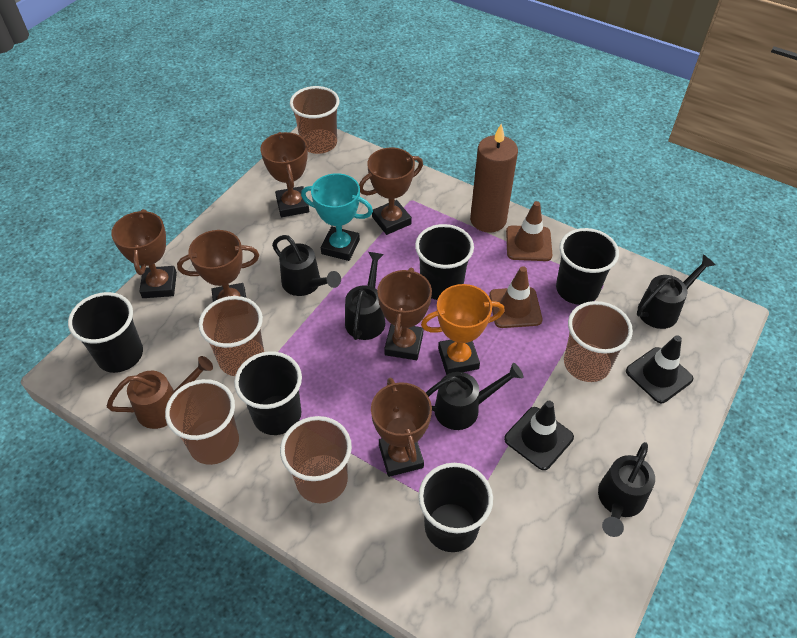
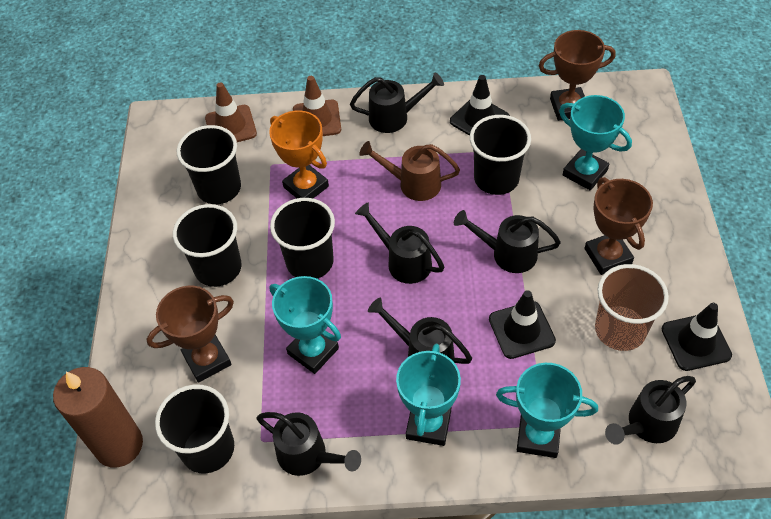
black traffic cone: [504,401,574,470] [626,335,693,403] = 2 -> [450,75,510,136] [489,290,556,359] [662,303,732,371] = 3
black watering can: [272,235,341,296] [345,252,385,340] [426,363,524,430] [598,442,655,537] [637,254,716,329] = 5 -> [257,412,361,476] [350,72,444,133] [355,202,445,284] [368,298,472,364] [454,210,561,273] [605,376,696,445] = 6
brown cup: [165,379,239,465] [198,296,264,376] [280,416,352,503] [290,86,340,154] [564,301,633,382] = 5 -> [595,264,669,351] = 1
brown trophy: [111,209,177,298] [177,230,259,302] [260,132,309,217] [359,148,423,235] [371,378,432,477] [377,268,432,360] = 6 -> [147,286,234,382] [539,30,616,121] [585,177,653,275] = 3
turquoise trophy: [301,173,373,261] = 1 -> [270,276,341,374] [396,344,461,446] [496,363,598,458] [559,95,632,190] = 4

